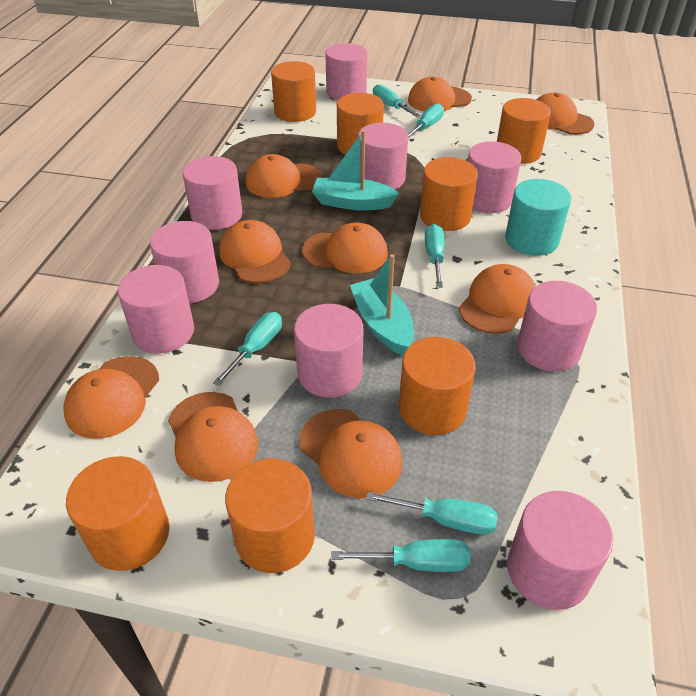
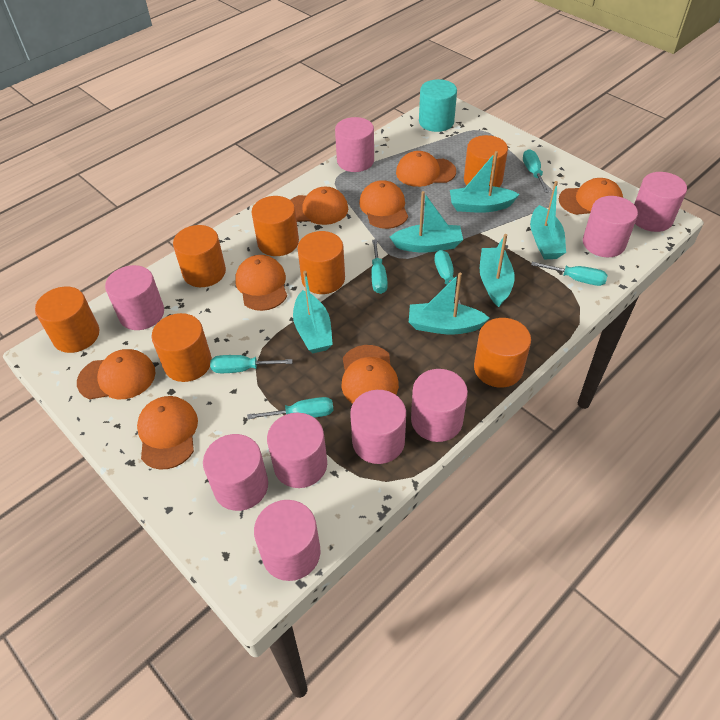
orange cap: [63,356,159,439] [168,392,258,482] [219,220,291,283] [246,154,321,198] [299,409,403,498] [302,223,388,273] [408,77,472,111] [459,264,536,334] [536,92,594,135] = 9 -> [77,349,156,400] [137,396,198,470] [235,255,287,311] [290,186,348,225] [341,345,399,404] [359,180,408,229] [396,151,456,187] [559,178,623,215] = 8
turquoise boat: [312,130,399,211] [350,254,414,356] = 2 -> [293,271,333,353] [390,191,463,253] [409,273,490,335] [450,151,520,213] [480,234,515,307] [530,181,566,260] = 6

